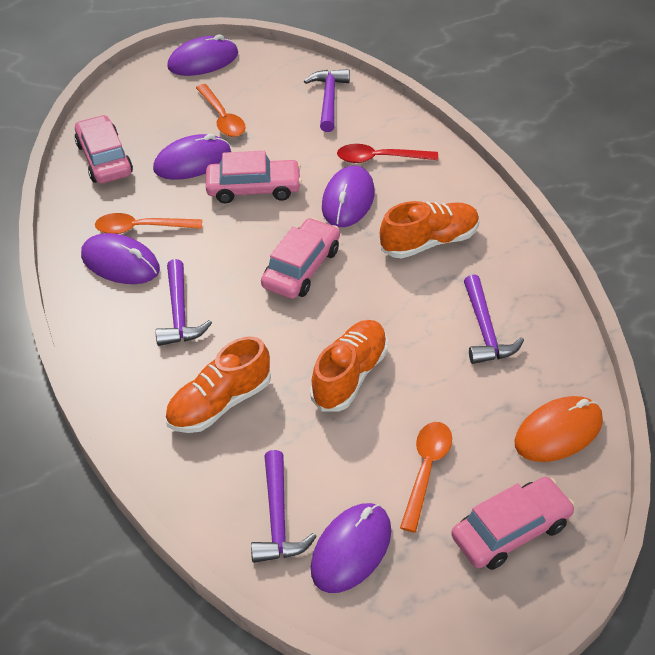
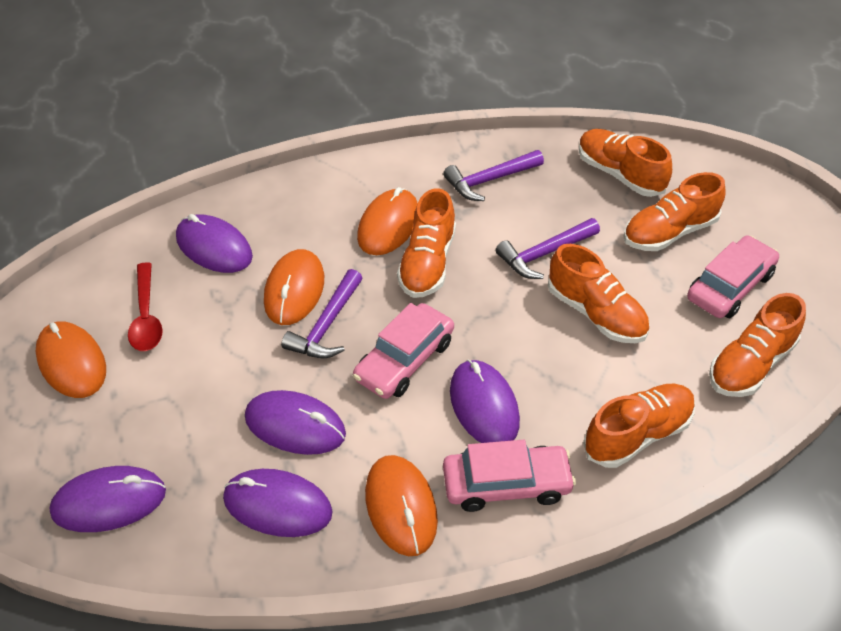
orange mouse: [514,396,603,462] = 1 -> [36,321,106,398] [264,249,324,325] [357,187,418,255] [365,455,438,556] = 4
orange shoe: [165,336,271,433] [310,320,388,412] [380,201,479,258] = 3 -> [397,188,456,298] [548,244,649,343] [579,129,672,197] [583,384,695,468] [623,172,726,251] [709,293,806,397] = 6
orange spoon: [95,213,202,234] [196,84,245,137] [400,422,452,532] = 3 -> none = 0
pink car: [75,115,133,184] [206,151,302,204] [261,218,340,299] [451,477,575,570] = 4 -> [353,303,454,399] [443,440,576,512] [687,235,779,318] = 3
purple hammer: [155,259,212,346] [251,450,317,563] [304,69,350,132] [464,275,524,364] = 4 -> [281,269,363,358] [443,150,544,201] [496,218,600,279] = 3

